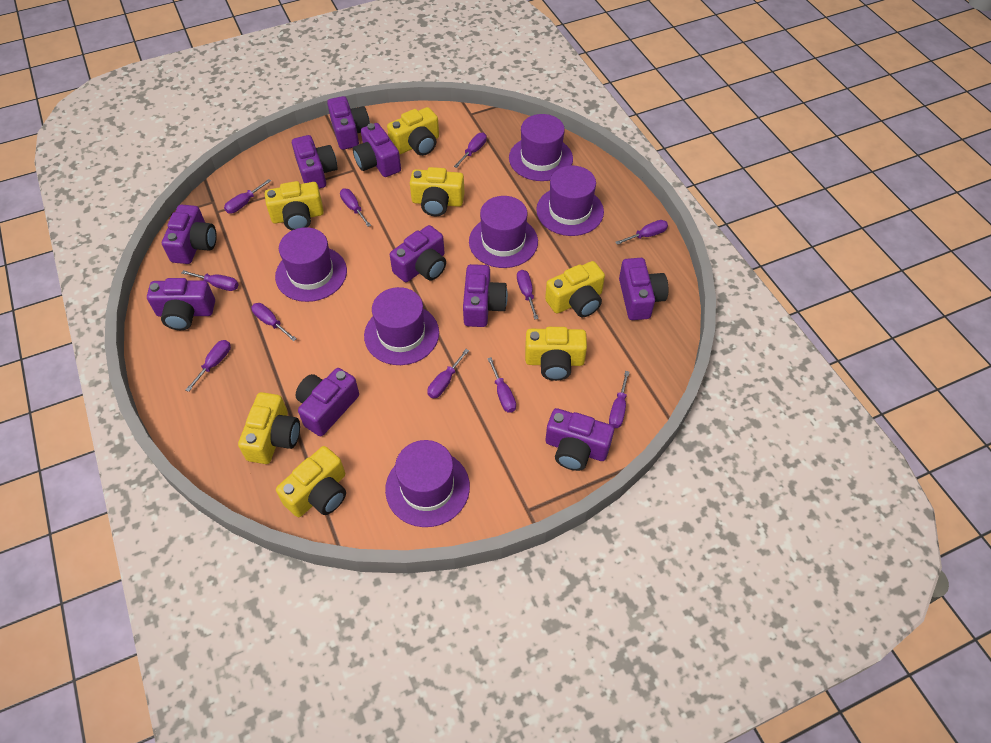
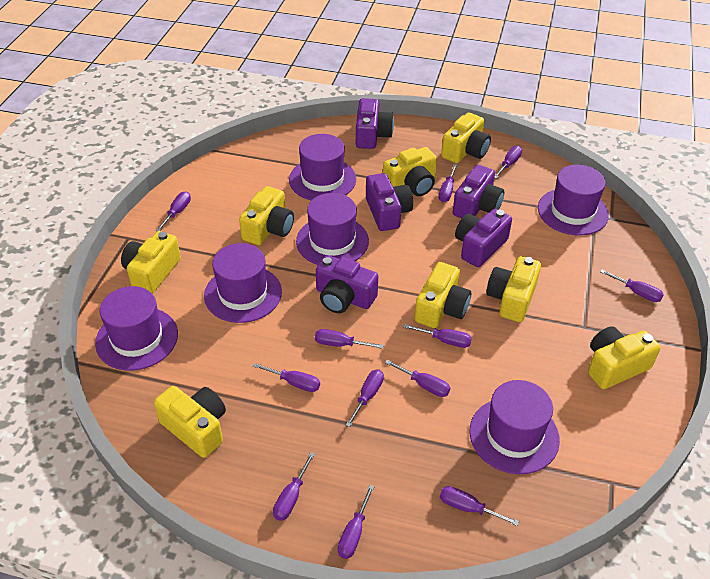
purple camera: [147,278,215,330] [162,204,217,264] [292,135,338,189] [296,368,359,436] [327,96,370,150] [353,123,401,177] [390,225,446,282] [463,264,508,327] [546,408,614,471] [619,258,668,320] = 10 -> [316,255,378,313] [356,98,394,149] [366,173,413,231] [453,165,504,218] [455,209,512,267] = 5
purple screwdriver: [182,270,239,291] [186,340,231,392] [224,179,271,214] [251,303,296,342] [340,189,371,227] [427,349,469,398] [454,133,487,168] [487,357,516,413] [517,270,539,320] [609,371,629,428] [616,220,668,245] = 11 -> [156,191,191,231] [253,363,320,392] [273,452,315,521] [315,329,383,349] [338,485,375,559] [346,370,384,427] [385,359,450,397] [404,324,472,348] [438,164,457,202] [440,486,519,526] [494,146,522,179] [600,270,664,302] = 12
yellow camera: [238,392,300,464] [265,181,324,230] [276,446,346,517] [387,107,439,156] [410,167,464,216] [525,327,587,381] [545,261,605,317] = 7 -> [121,231,181,294] [154,386,226,458] [239,186,294,245] [383,147,437,196] [414,262,471,328] [441,112,491,163] [486,256,541,322] [588,326,660,389] = 8

